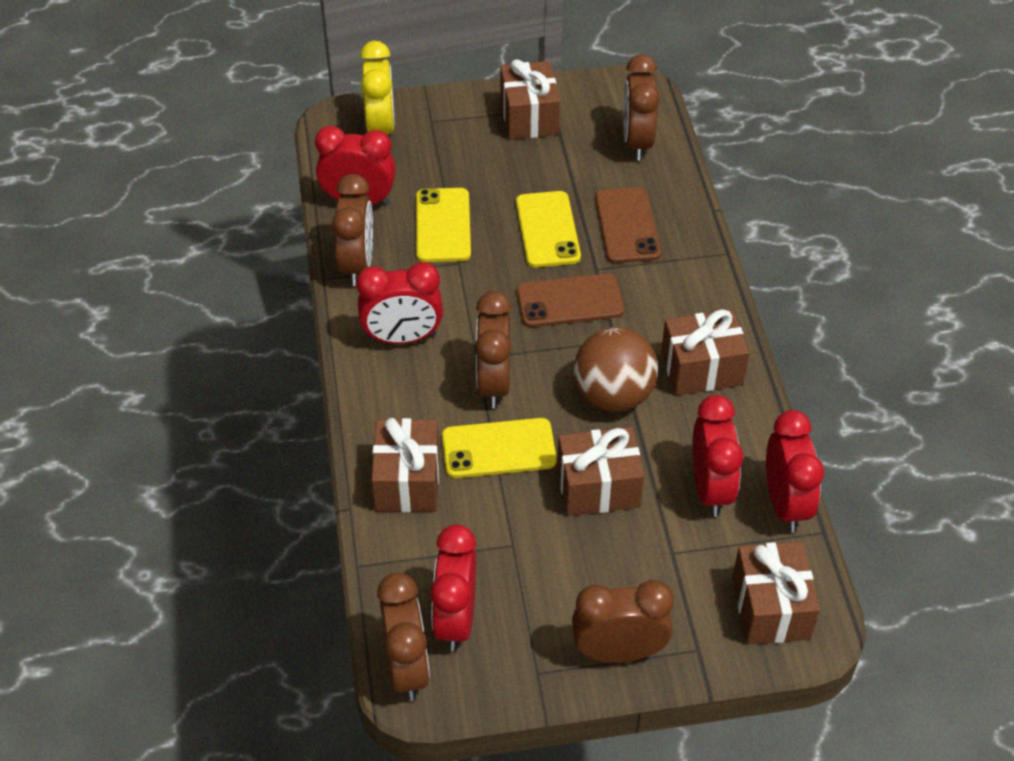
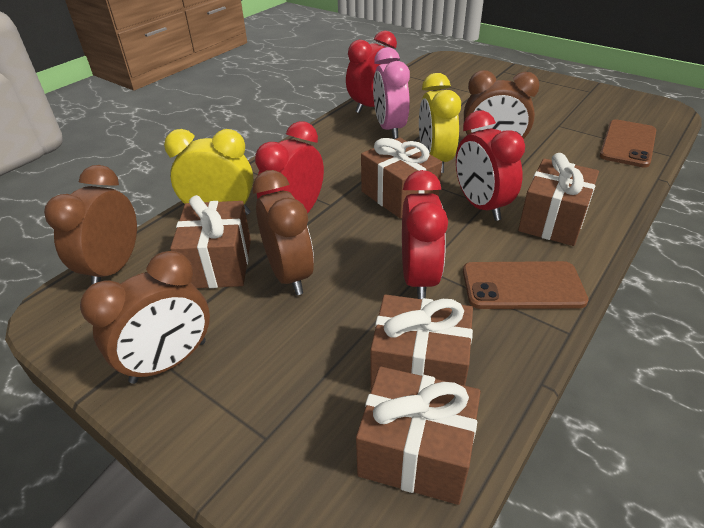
brown ball: [574,327,658,411] = 1 -> none = 0
brown clock: [332,174,373,286] [377,572,430,701] [475,291,512,408] [572,580,674,663] [623,54,660,161] = 5 -> [44,165,137,285] [80,251,210,384] [252,170,314,295] [464,70,540,139] = 4
pink clock: none = 0 -> [373,47,410,139] = 1
red clock: [315,126,396,206] [356,262,443,344] [430,524,476,652] [692,395,743,517] [766,410,824,532] = 5 -> [255,121,324,213] [346,31,397,113] [402,170,448,299] [456,110,525,221] = 4
yellow clock: [360,41,395,134] = 1 -> [164,129,254,215] [419,73,461,173] = 2
yellow phone: [416,188,471,262] [442,418,557,478] [516,191,581,268] = 3 -> none = 0

